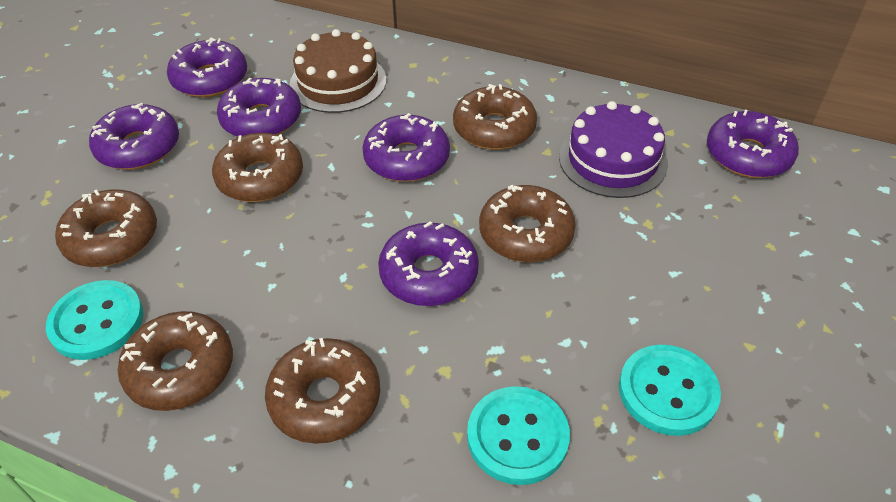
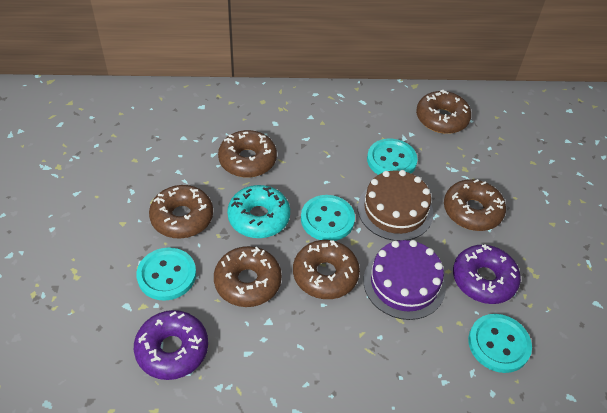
purple donut: [89,103,179,170] [167,38,247,97] [217,78,301,137] [362,113,450,182] [378,221,479,306] [707,109,799,178] = 6 -> [134,310,208,380] [453,244,521,304] = 2
turquoise button: [46,280,144,360] [467,386,570,485] [619,345,721,436] = 3 -> [136,248,196,301] [301,195,355,241] [367,138,418,175] [468,314,532,373] = 4
turquoise donut: none = 0 -> [227,185,290,238] = 1

